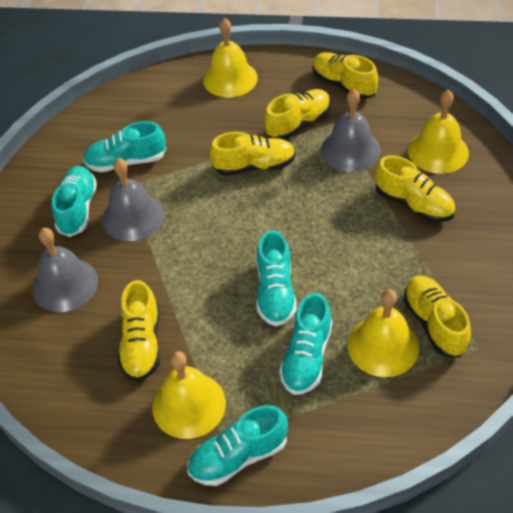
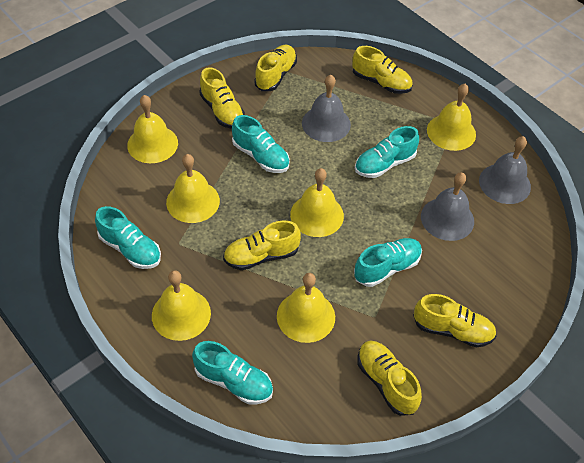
yellow bell: [152,351,226,439] [203,18,258,98] [347,289,419,377] [408,90,469,174] = 4 -> [127,95,178,163] [152,270,211,341] [166,154,220,223] [277,273,335,343] [290,168,344,237] [427,84,476,151] = 6

